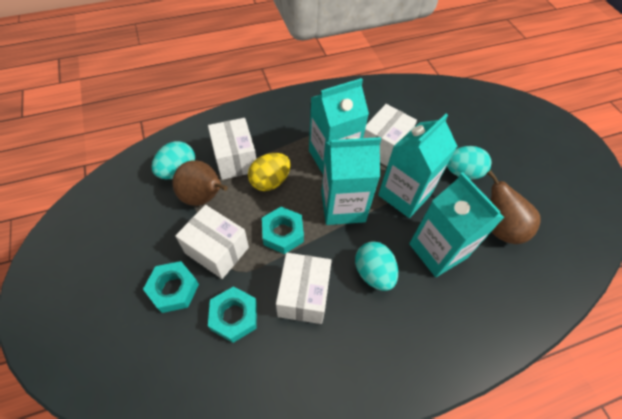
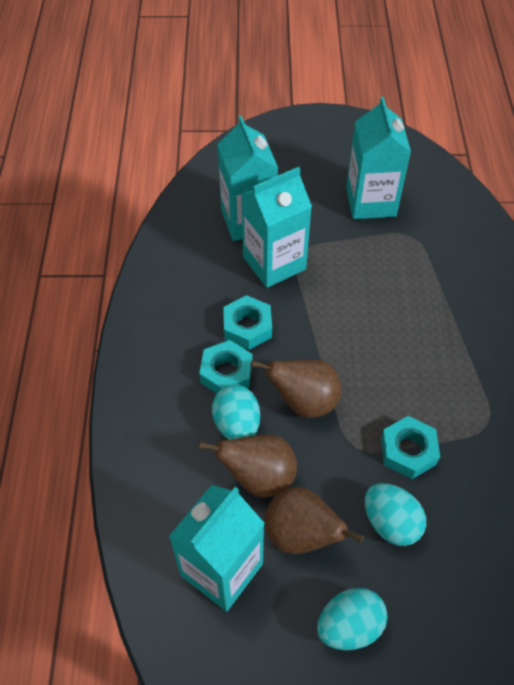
brown pear: [172,160,228,206] [487,170,541,244] = 2 -> [198,434,297,498] [251,360,342,418] [265,487,364,554] = 3
white box: [175,205,249,279] [208,118,256,180] [276,253,332,324] [363,104,417,166] = 4 -> none = 0
yellow egg: [248,153,291,191] = 1 -> none = 0

